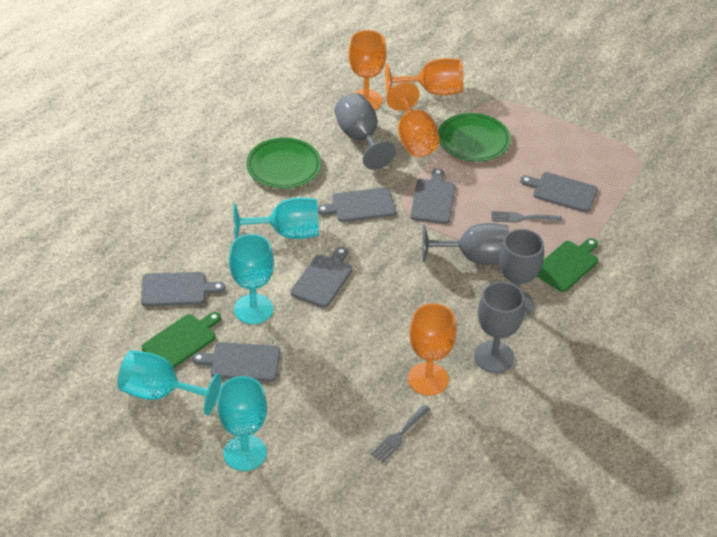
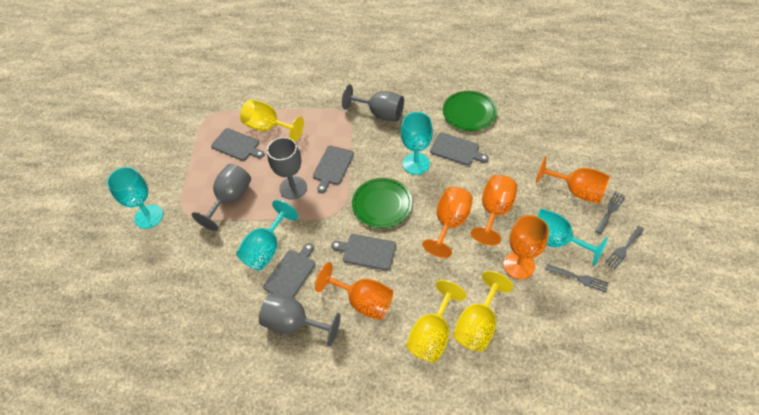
green cutting board: [142,312,221,368] [537,238,598,292] = 2 -> none = 0
grey cutting board: [141,272,225,306] [192,342,280,382] [291,247,352,308] [318,187,396,222] [410,168,455,224] [520,172,598,212] = 6 -> [211,128,265,161] [263,243,315,298] [313,145,354,193] [331,234,396,270] [430,133,489,166] = 5
grey fork: [371,405,431,463] [491,211,563,223] = 2 -> [546,264,609,292] [595,191,625,234] [605,226,644,269] = 3
orange goblet: [349,30,386,110] [385,58,463,95] [386,82,440,157] [408,303,456,396] = 4 -> [315,262,393,320] [422,186,473,258] [471,175,517,245] [503,215,549,279] [536,156,610,203] = 5
yellow goblet: none = 0 -> [240,99,304,141] [406,280,466,362] [453,271,513,351] = 3

